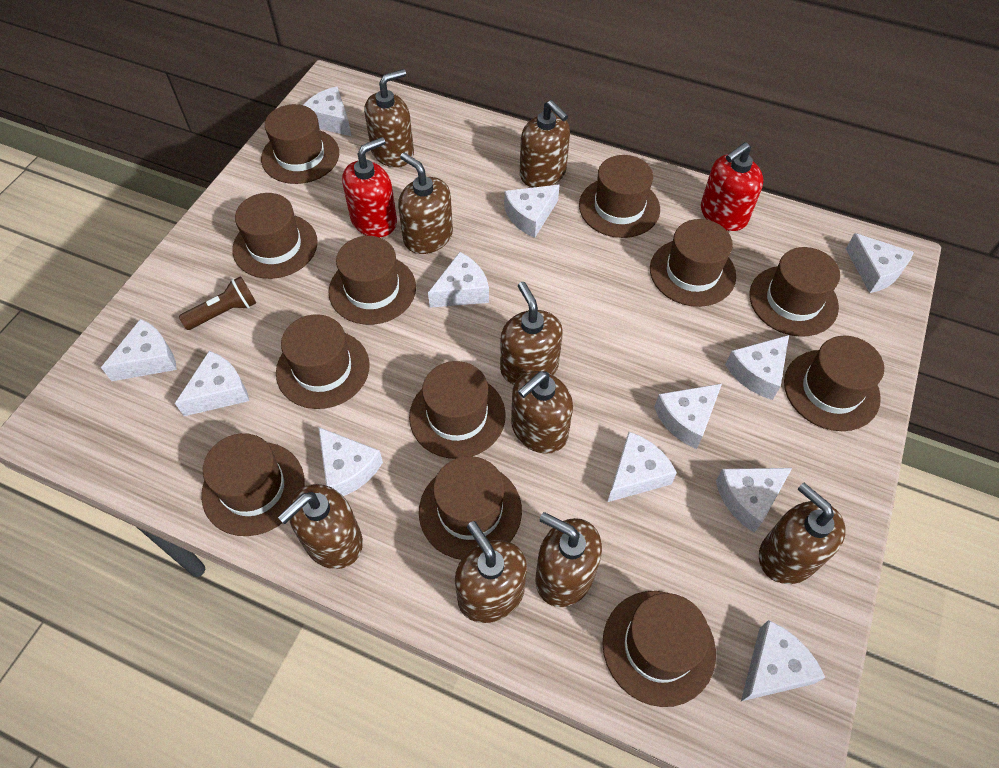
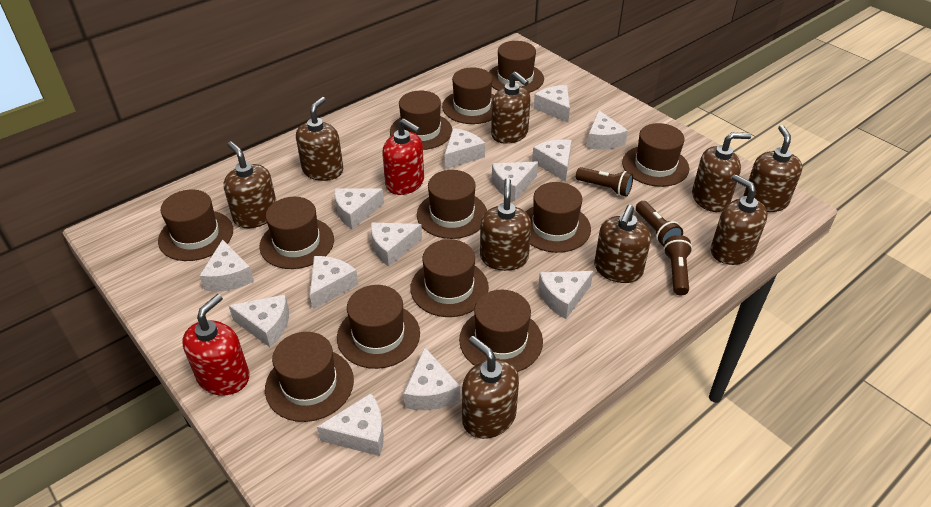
brown flashlight: [179,276,256,330] = 1 -> [576,167,633,197] [636,201,683,246] [663,235,692,295] = 3
white cheese: [101,319,177,381] [175,351,249,416] [303,86,351,136] [318,427,383,496] [428,252,489,308] [504,185,560,238] [608,432,677,502] [654,384,722,449] [716,468,792,533] [725,335,789,400] [741,620,826,701] [846,233,914,293] = 12 -> [200,239,254,292] [229,295,289,347] [310,256,358,310] [317,393,384,456] [334,188,384,229] [371,223,422,267] [404,347,460,410] [445,128,485,169] [492,161,538,201] [532,140,572,182] [534,85,570,122] [538,271,593,319] [587,110,628,150] = 13

